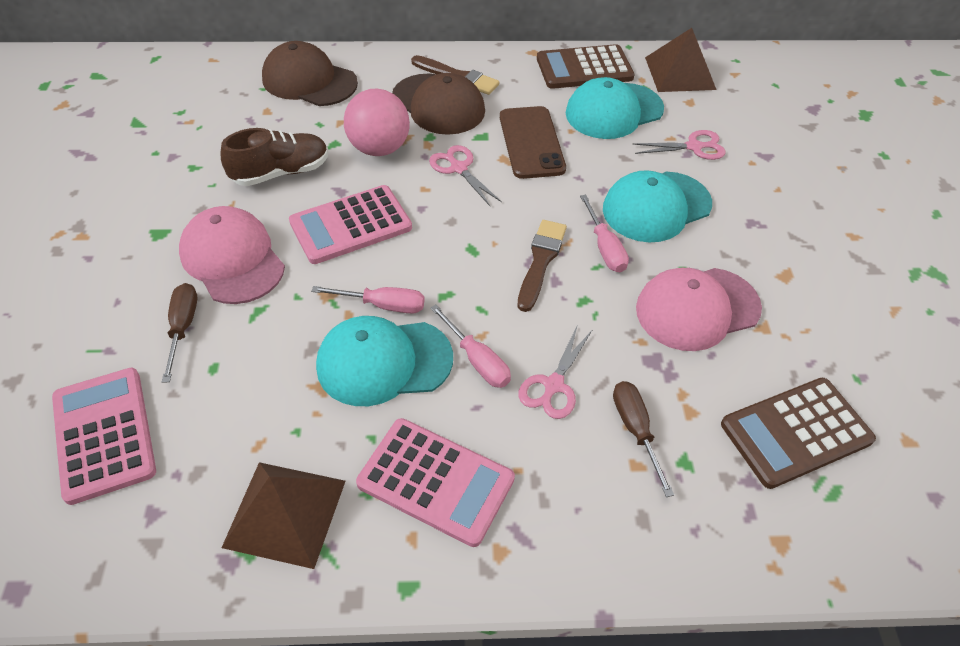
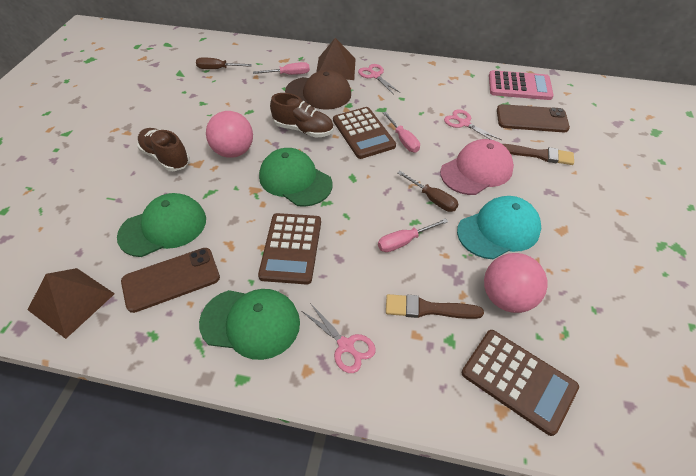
brown calculator: [537,44,635,89] [721,378,876,489] = 2 -> [258,213,321,285] [333,107,396,159] [462,330,579,436] = 3
brown cap: [262,41,358,106] [392,73,485,135] = 2 -> [285,70,351,110] = 1
brown phone: [500,106,566,179] = 1 -> [121,248,220,313] [497,104,570,132] = 2
brown shoe: [221,128,328,186] = 1 -> [137,128,190,171] [270,93,334,138] = 2
green cap: none = 0 -> [117,193,206,257] [199,289,300,360] [259,148,333,207] = 3
pink ball: [344,89,410,156] = 1 -> [206,111,253,158] [484,253,548,313] = 2
pink calculator: [52,368,156,505] [289,185,412,264] [356,418,515,547] = 3 -> [489,70,554,100] = 1
pink cap: [179,206,285,304] [636,268,762,351] = 2 -> [440,139,514,195] = 1
turquoise cap: [316,316,453,406] [566,77,664,139] [603,170,712,243] = 3 -> [457,196,541,259] = 1

